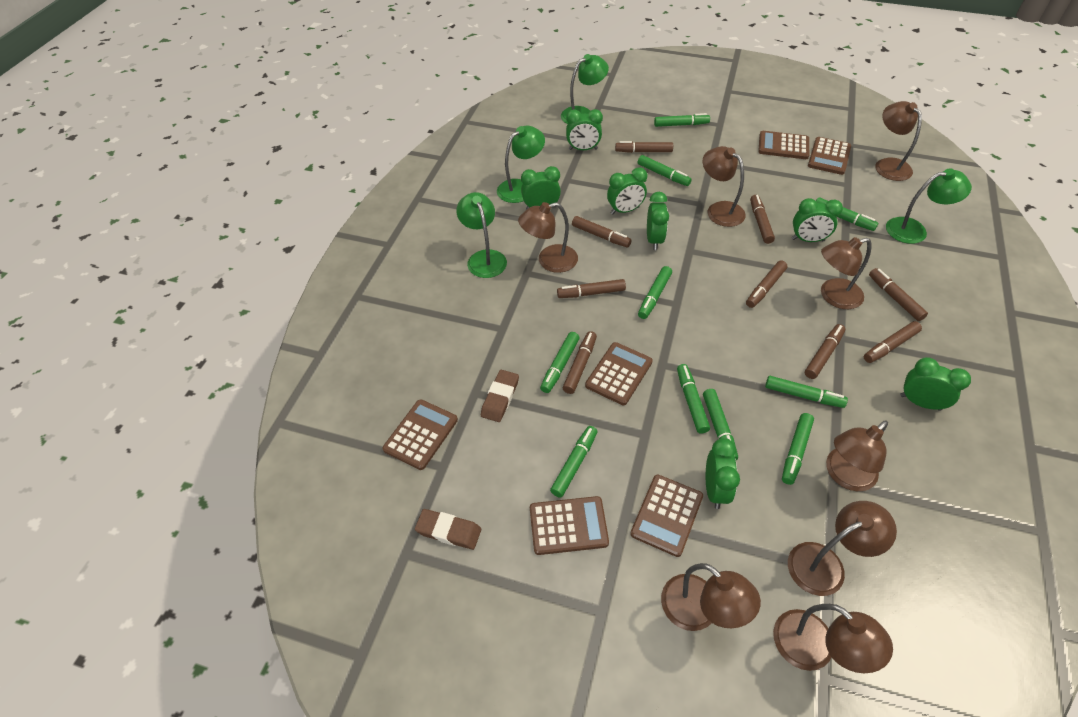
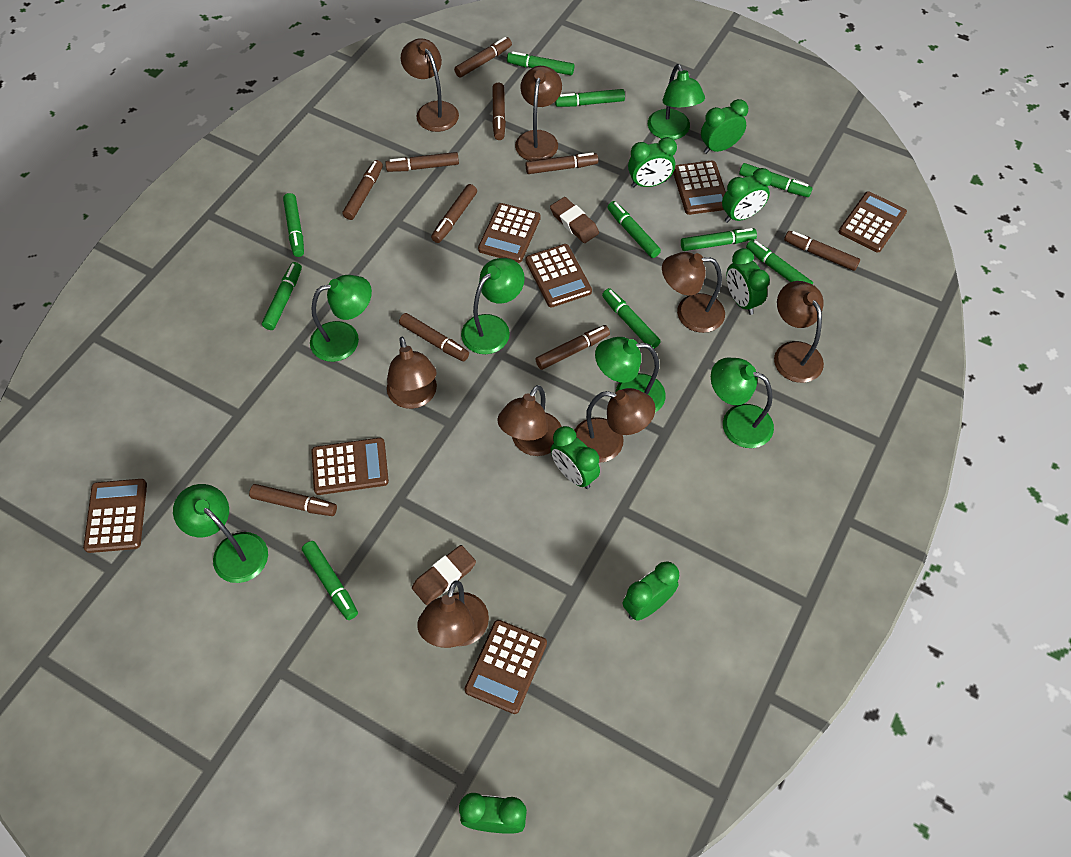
brown calculator: [382,399,458,470] [530,496,609,555] [585,342,653,405] [630,475,703,557] [758,131,809,159] [808,137,851,175] = 6 -> [83,479,147,553] [311,438,389,495] [465,620,547,714] [478,203,541,263] [526,244,592,308] [673,161,726,215] [839,191,907,252] = 7
brown marker: [557,279,626,298] [563,331,597,394] [572,216,632,247] [615,141,673,153] [746,261,788,308] [750,195,775,244] [805,324,845,379] [864,321,922,363] [869,268,928,321] = 9 -> [249,484,337,516] [342,160,383,220] [385,152,459,172] [399,313,469,361] [431,184,477,243] [454,37,512,78] [492,82,506,140] [525,152,598,174] [535,325,610,370] [784,231,860,271] = 10
green lamp: [456,192,507,278] [497,126,545,203] [561,54,609,124] [886,168,972,244] = 4 -> [173,484,268,583] [310,275,372,362] [461,258,525,354] [595,337,666,413] [648,64,705,140] [711,358,774,448] = 6

